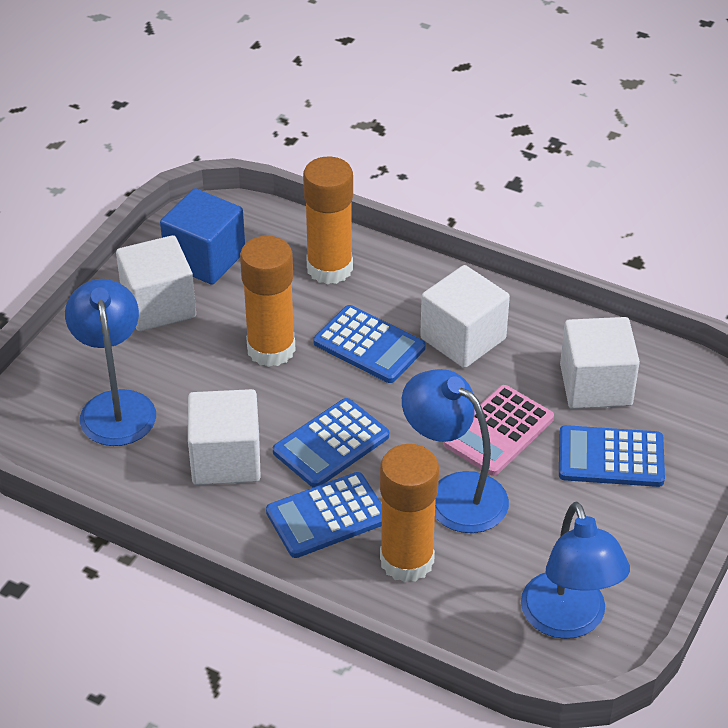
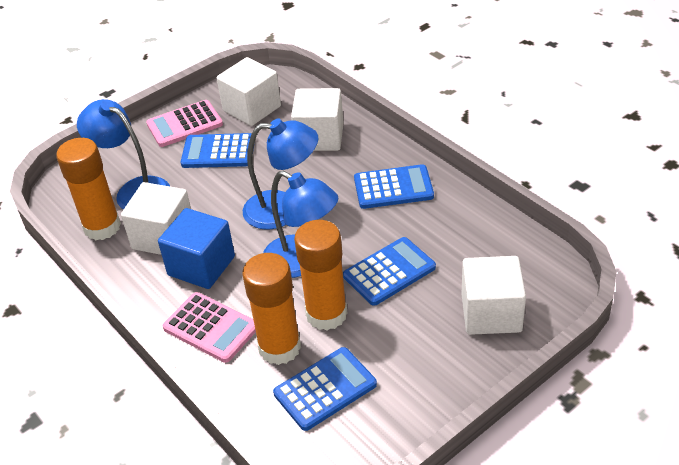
pink calculator: [443,385,554,476] = 1 -> [146,100,223,147] [163,292,256,363] = 2

